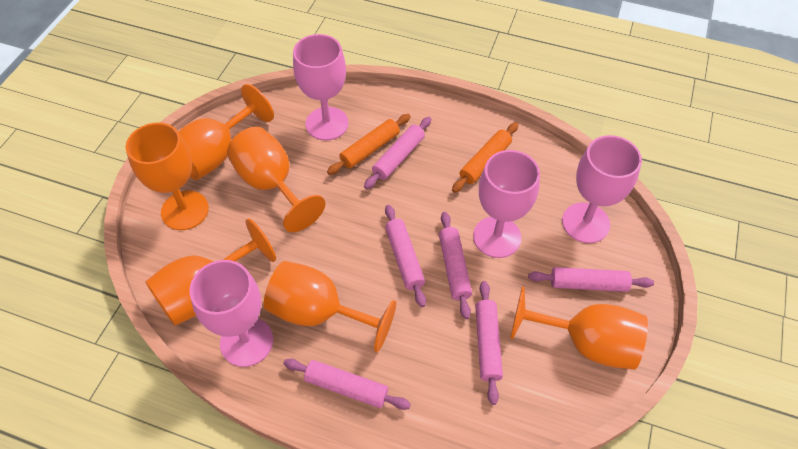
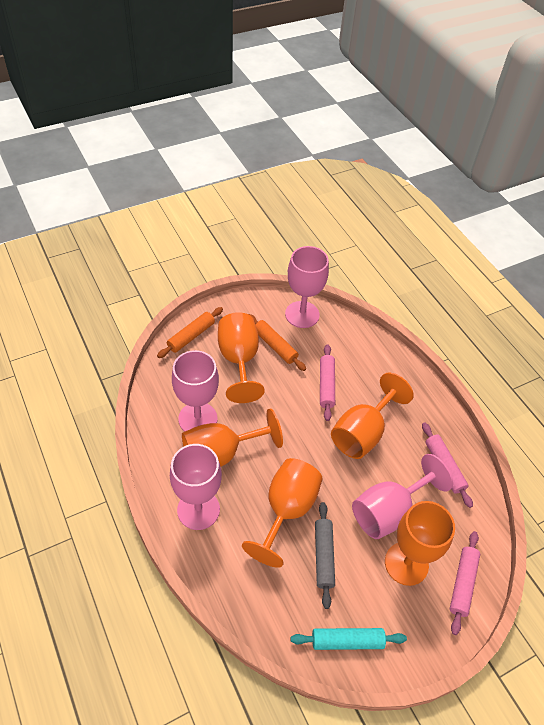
grey rolling pin: none = 0 -> [315,502,335,609] = 1
orange goblet: [126,122,209,230] [145,218,276,326] [178,84,274,180] [227,127,325,232] [264,261,396,352] [510,286,648,370] = 6 -> [182,408,283,467] [218,312,265,403] [242,458,323,568] [331,372,414,459] [385,501,455,586] = 5
pink rolling pin: [283,359,411,410] [364,117,431,189] [385,205,426,307] [439,212,472,319] [475,281,503,405] [528,267,654,292] = 6 -> [320,344,335,421] [422,422,473,508] [450,531,480,635] = 3
turquoise rolling pin: none = 0 -> [291,628,407,650] = 1

